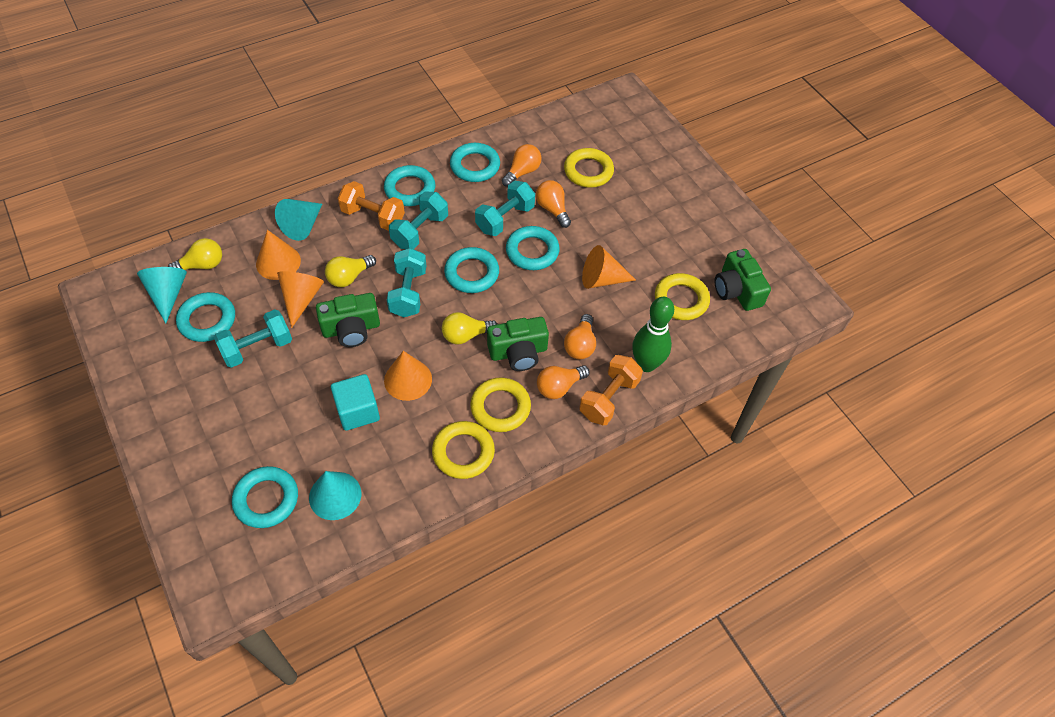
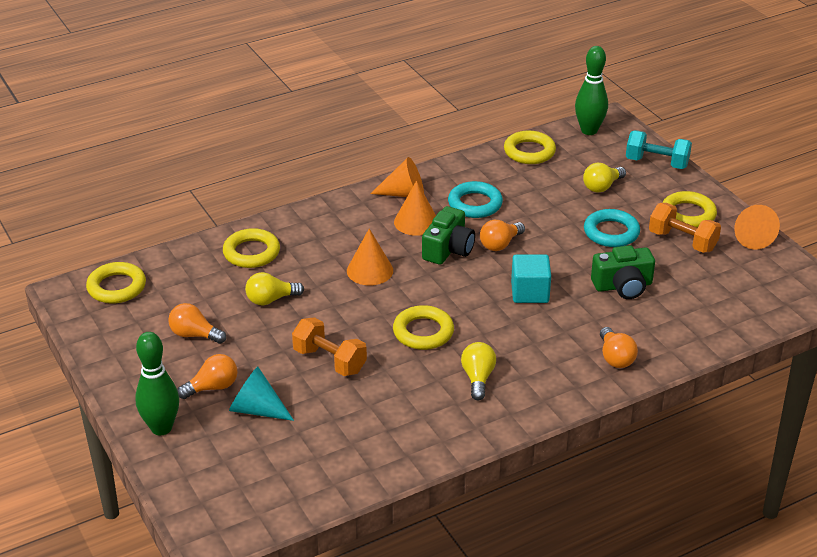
green bowling pin: [632,297,674,372] = 1 -> [135,332,179,435] [575,46,608,135] = 2
green camera: [316,293,380,347] [487,317,549,371] [714,249,771,311] = 3 -> [422,206,475,265] [591,245,655,299] = 2
turquoise cone: [137,267,187,323] [275,199,322,241] [309,471,361,520] = 3 -> [229,367,294,421] = 1
turquoise dumbbell: [214,309,292,368] [387,248,427,317] [389,191,448,249] [475,180,535,236] = 4 -> [626,130,692,169] = 1
turquoise ring: [176,292,235,342] [232,466,298,528] [384,165,435,206] [444,247,499,293] [450,143,500,182] [506,226,560,270] = 6 -> [448,181,503,218] [584,209,640,247] = 2
yellow ring: [432,421,495,479] [470,377,531,432] [564,148,614,188] [655,273,710,320] = 4 -> [86,262,146,304] [223,228,280,268] [393,305,454,350] [504,131,556,164] [662,191,717,228] = 5

